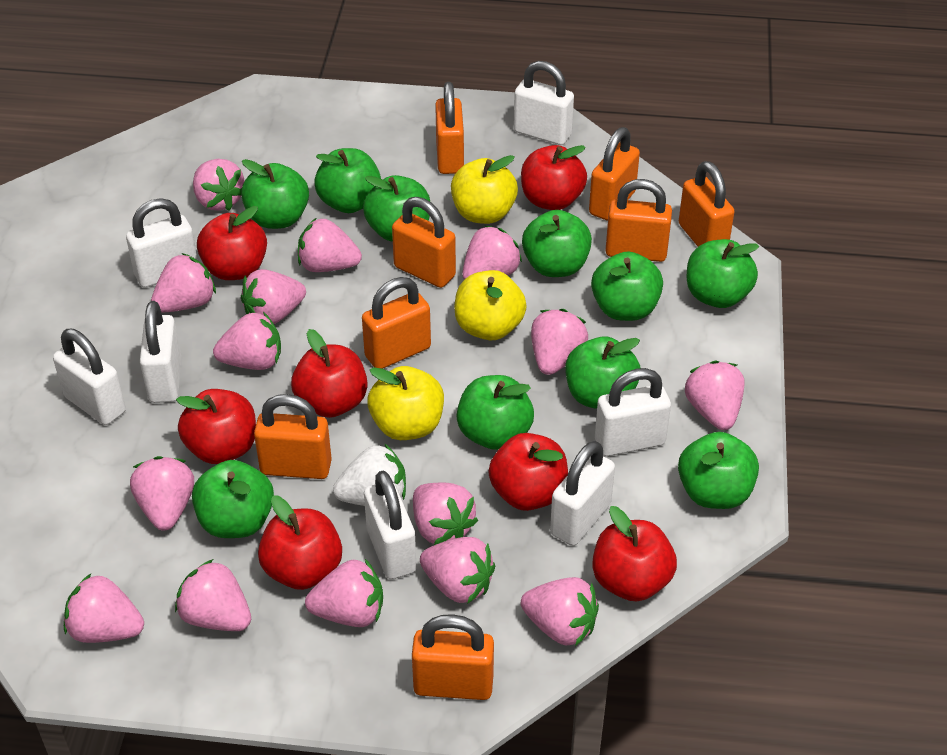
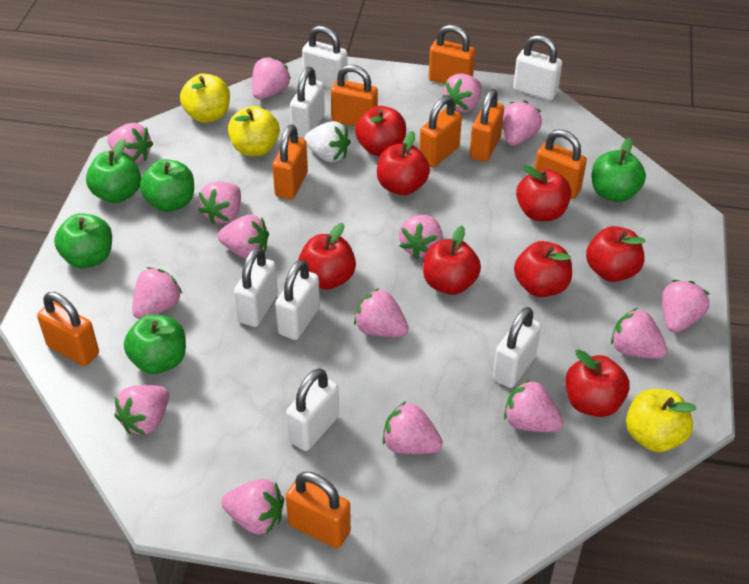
green apple: [192,460,274,538] [241,159,309,229] [314,148,381,213] [363,175,430,242] [456,375,534,450] [522,210,592,277] [565,337,640,409] [591,252,663,321] [678,432,759,509] [686,239,759,308] = 10 -> [54,213,112,268] [86,139,141,203] [124,314,186,374] [140,159,194,212] [592,138,646,202] = 5
red apple: [176,389,256,464] [197,206,267,280] [258,495,342,590] [291,329,368,418] [488,433,568,511] [521,145,587,210] [592,506,677,602] = 7 -> [298,223,356,290] [355,106,406,156] [377,131,430,195] [423,225,481,295] [514,241,572,297] [516,165,571,221] [565,349,630,417] [586,226,646,282] = 8

